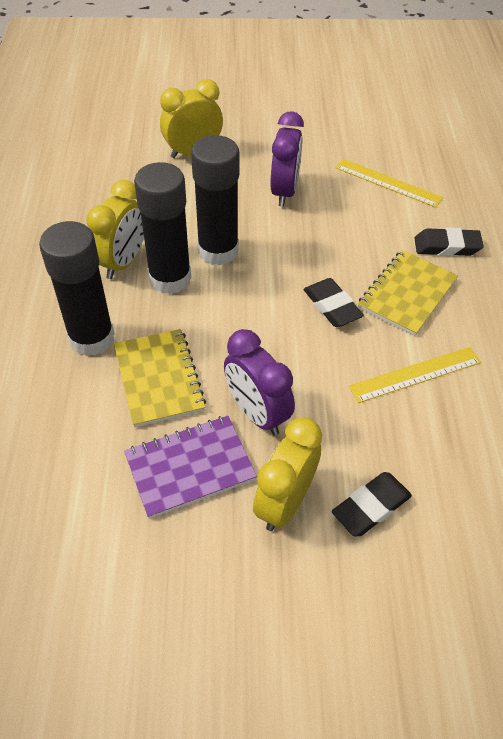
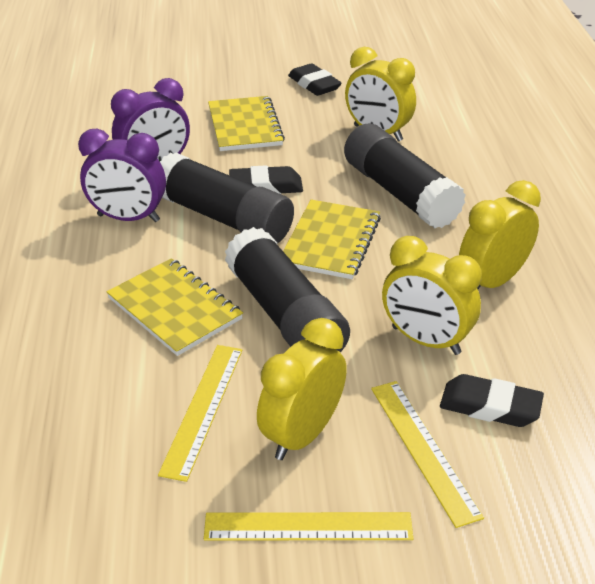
purple notebook: [124,416,257,519] = 1 -> none = 0
yellow clock: [86,180,144,279] [160,79,223,158] [253,417,322,531] = 3 -> [257,318,347,460] [345,47,416,141] [382,236,482,355] [459,180,541,289] = 4
yellow notebook: [114,329,206,427] [358,250,458,336] = 2 -> [106,258,243,356] [208,96,285,151] [283,200,381,279] = 3
yellow ruler: [335,159,443,208] [349,347,481,403] = 2 -> [158,345,243,482] [204,512,413,540] [371,381,484,528] = 3

